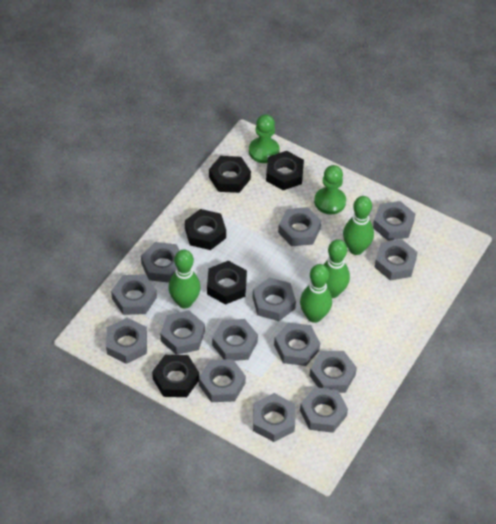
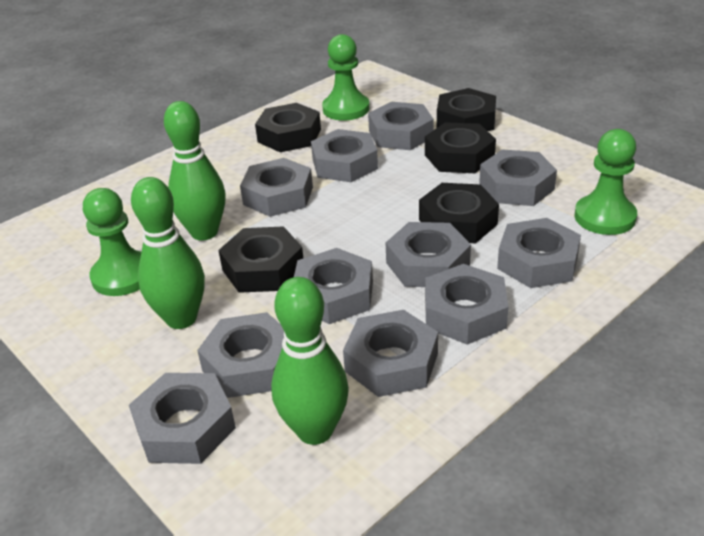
green bowling pin: [169,250,201,308] [300,264,332,323] [323,239,350,298] [343,196,374,255] = 4 -> [131,177,205,329] [164,101,226,241] [271,277,349,445] = 3
green pawn: [249,114,280,163] [314,165,346,214] = 2 -> [83,188,141,296] [322,34,370,121] [575,129,637,235] = 3
grey nut: [106,318,147,364] [111,274,157,315] [141,242,180,283] [160,310,205,355] [199,359,246,402] [212,319,258,361] [253,277,296,321] [253,393,295,442] [274,322,320,366] [278,207,321,246] [300,387,348,433] [309,351,357,393] [373,201,415,241] [375,239,418,281] = 14 -> [129,373,236,464] [197,312,284,398] [240,158,313,217] [294,248,373,324] [311,129,378,182] [343,310,438,397] [368,102,434,150] [386,222,471,287] [425,264,508,345] [479,149,557,206] [497,218,581,288] = 11

